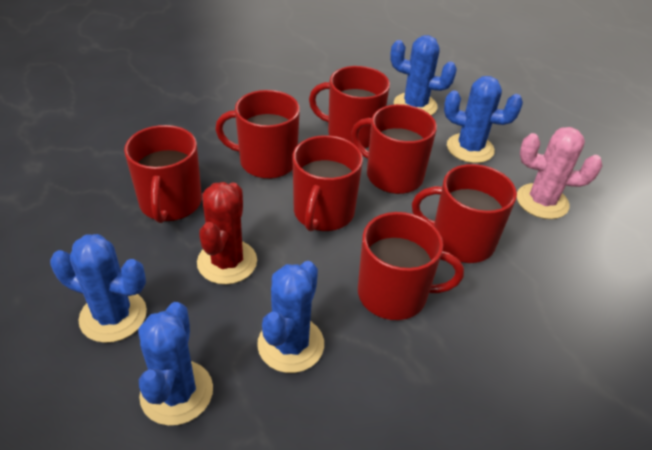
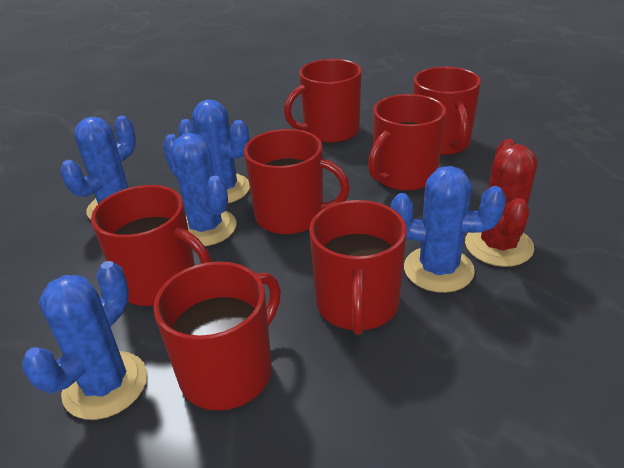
pink cactus: [517,127,602,219] = 1 -> none = 0

